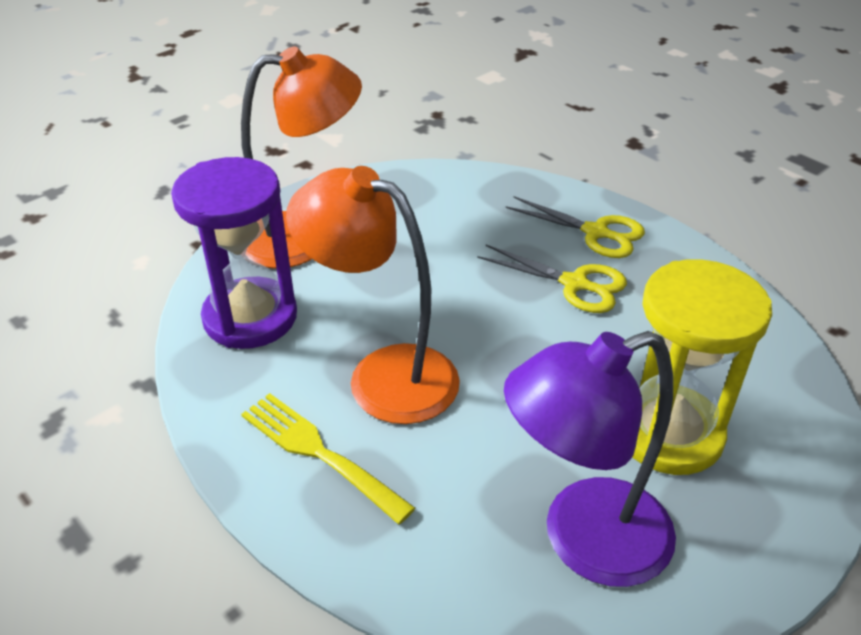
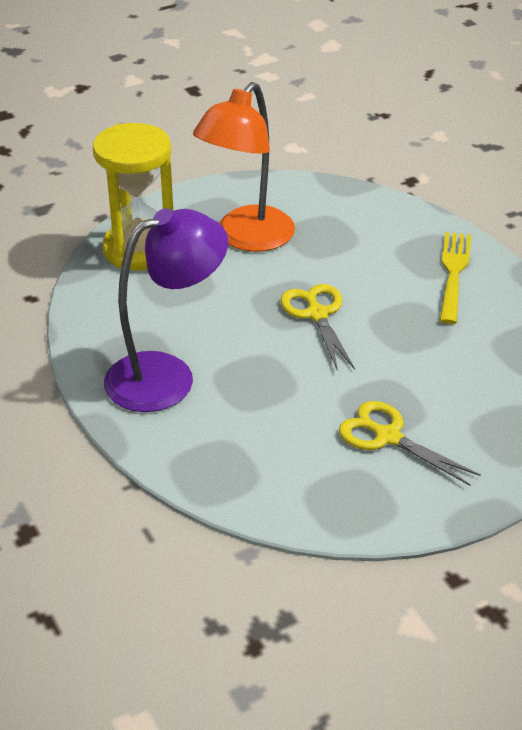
orange lamp: [241,46,362,269] [286,166,460,424] = 2 -> [193,82,295,252] = 1
purple hourglass: [171,157,297,349] = 1 -> none = 0

